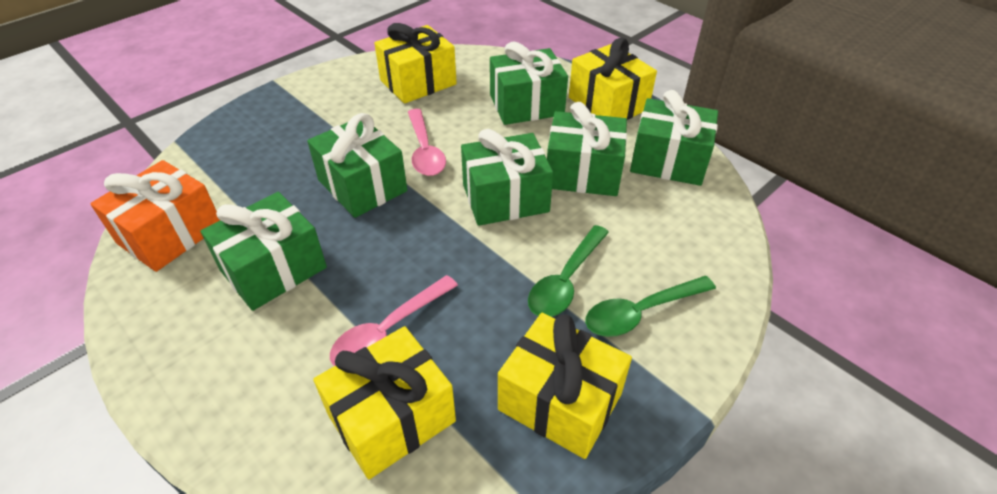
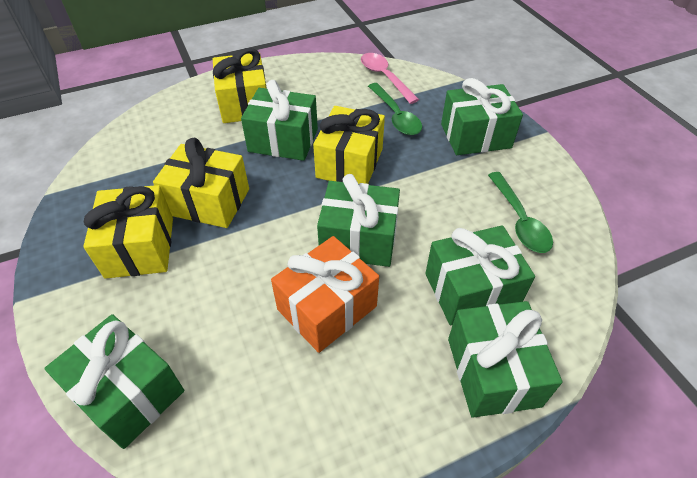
pink spoon: [330,275,458,366] [408,109,446,176] = 2 -> [361,53,419,104] = 1

